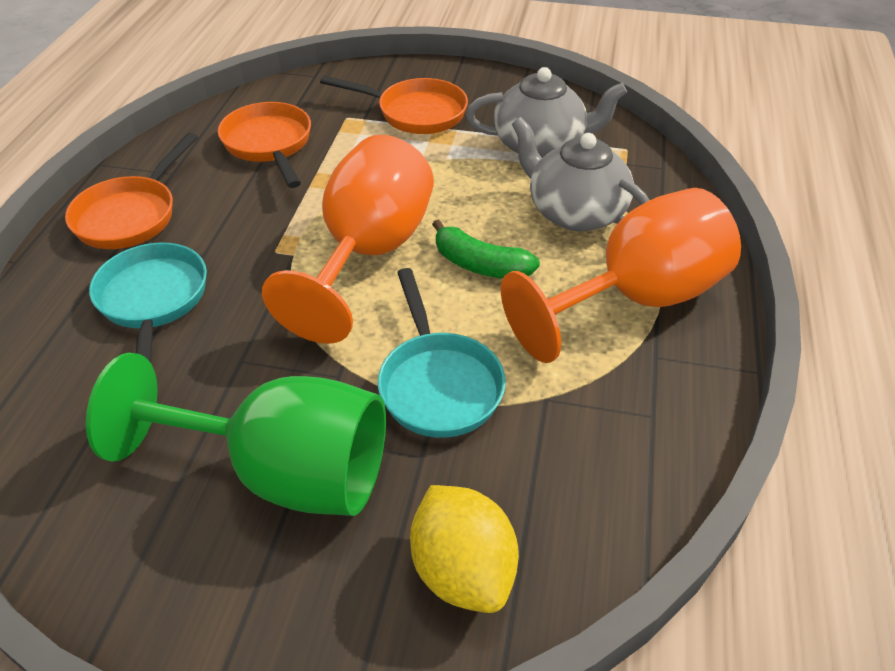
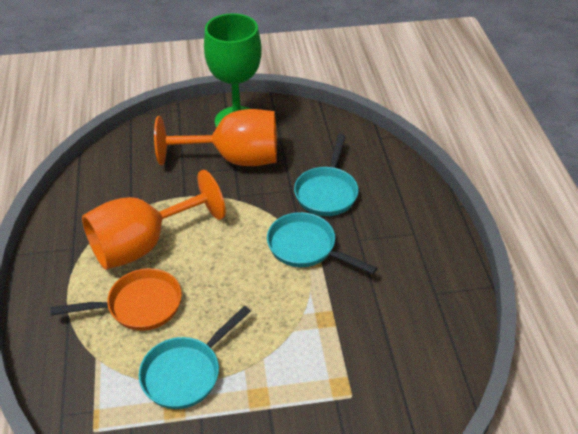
green banana: [432,219,540,279] = 1 -> none = 0
grey teapot: [466,67,627,158] [512,117,649,231] = 2 -> none = 0
orange pan: [65,133,198,249] [218,102,311,188] [320,76,468,134] = 3 -> [50,268,182,331] = 1
turquoise pan: [89,243,207,363] [378,268,506,438] = 2 -> [139,306,251,409] [267,212,377,274] [294,134,359,216] = 3
yellow lemon: [410,485,519,613] = 1 -> none = 0

